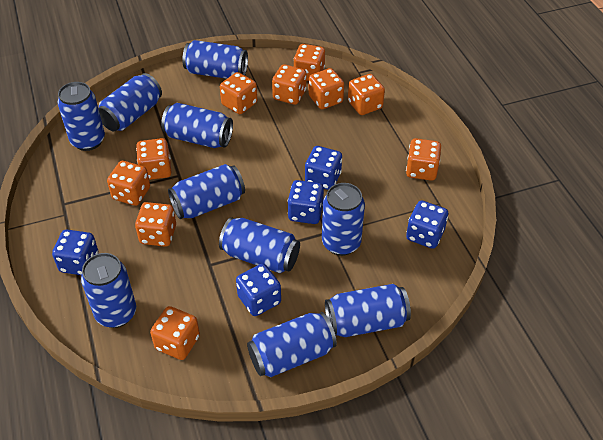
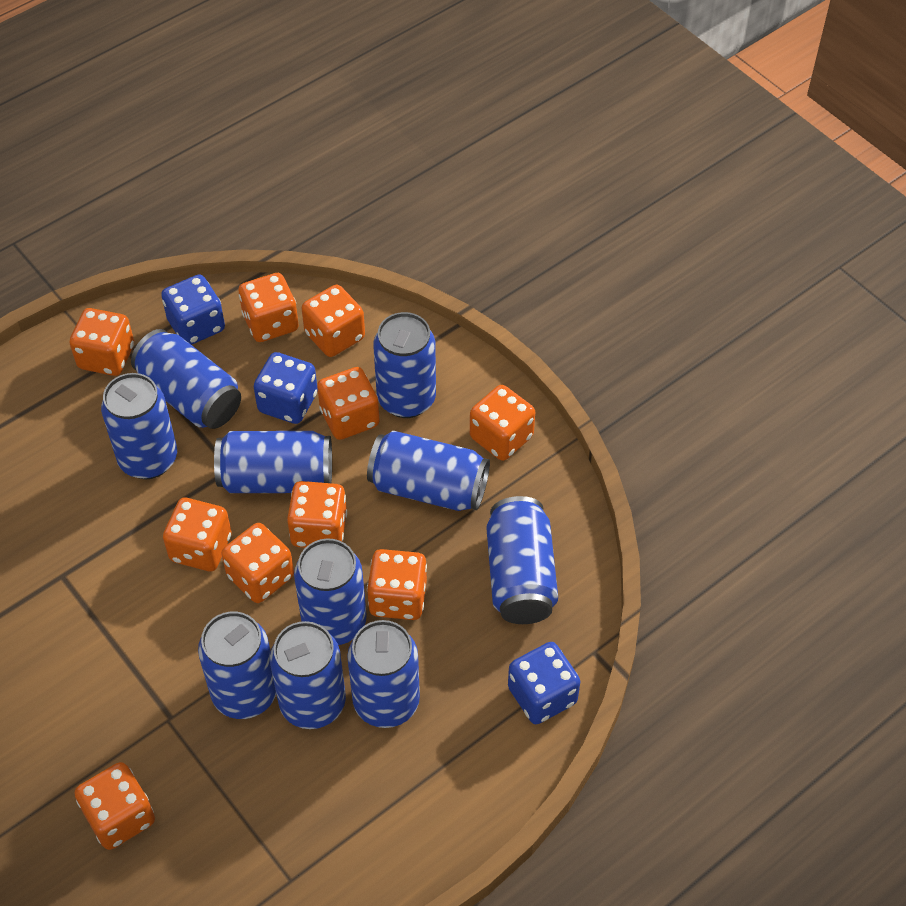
blue dice: [52,230,98,275] [236,264,281,316] [288,180,324,224] [305,146,342,190] [406,201,448,249] = 5 -> [161,274,225,345] [254,352,318,424] [508,642,580,724] = 3

